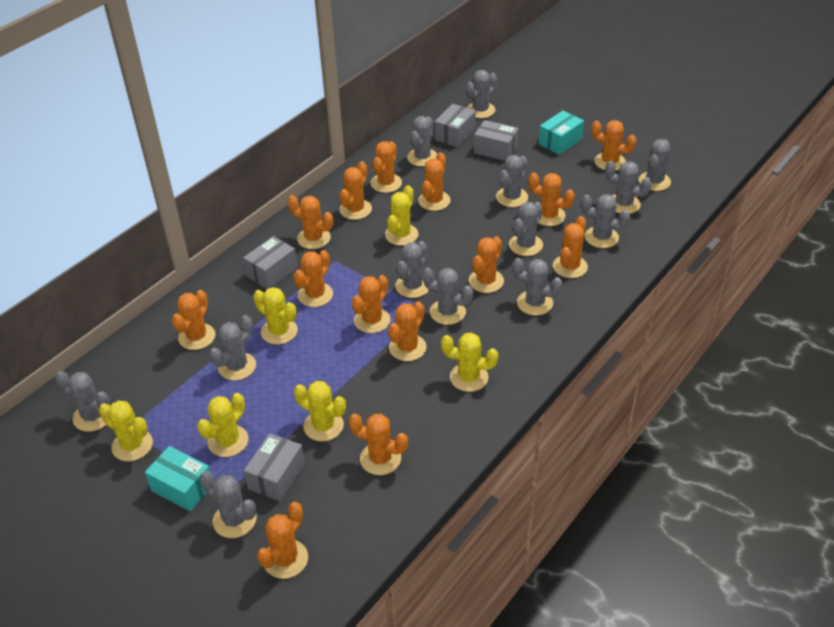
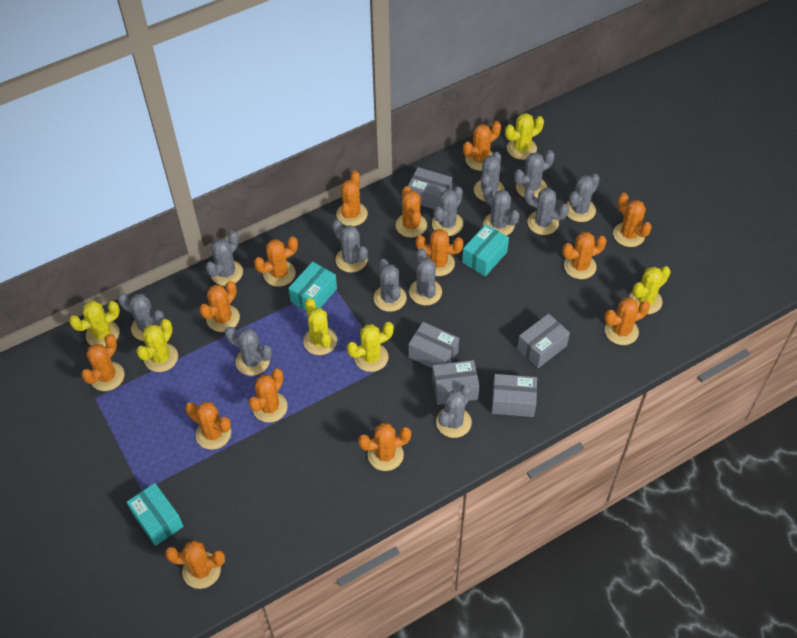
grey box: [243,236,298,289] [244,433,305,501] [435,104,476,147] [474,120,518,161] = 4 -> [408,167,452,209] [408,322,459,368] [432,360,480,405] [492,374,537,417] [517,313,570,368] = 5
turquoise box: [145,446,210,512] [539,110,584,155] = 2 -> [127,483,184,546] [289,262,337,311] [462,224,509,276] = 3

